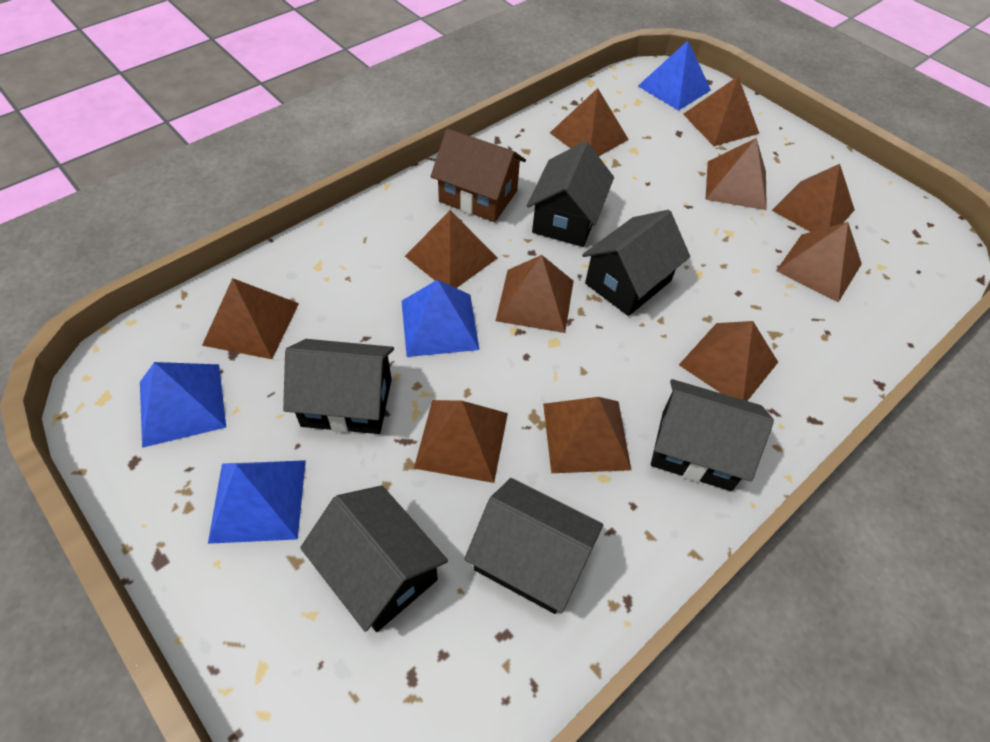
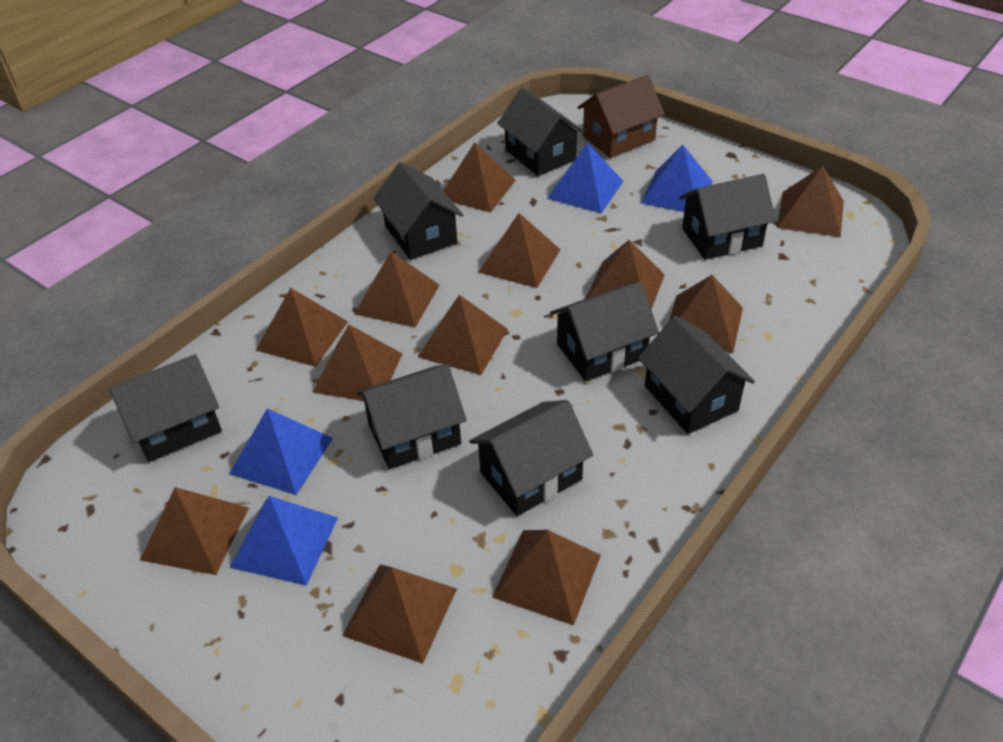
black house: [283,339,394,434] [300,485,448,632] [464,478,603,614] [527,141,614,247] [582,210,690,316] [651,379,774,491] = 6 -> [109,354,222,462] [356,364,467,469] [373,162,463,260] [469,400,593,516] [497,87,585,176] [550,281,659,381] [638,316,755,434] [679,174,776,260] = 8
brown pyramid: [202,278,299,359] [405,210,497,288] [414,400,508,483] [496,255,574,333] [543,397,631,473] [550,88,629,156] [679,321,778,401] [683,76,759,146] [705,138,767,210] [772,164,855,232] [776,222,862,302] = 11 -> [140,487,249,575] [256,288,348,367] [312,325,402,401] [342,565,457,663] [355,251,440,328] [418,295,508,375] [443,142,516,213] [478,213,561,288] [492,530,601,625] [586,240,665,309] [669,275,743,353] [777,166,844,237] = 12

